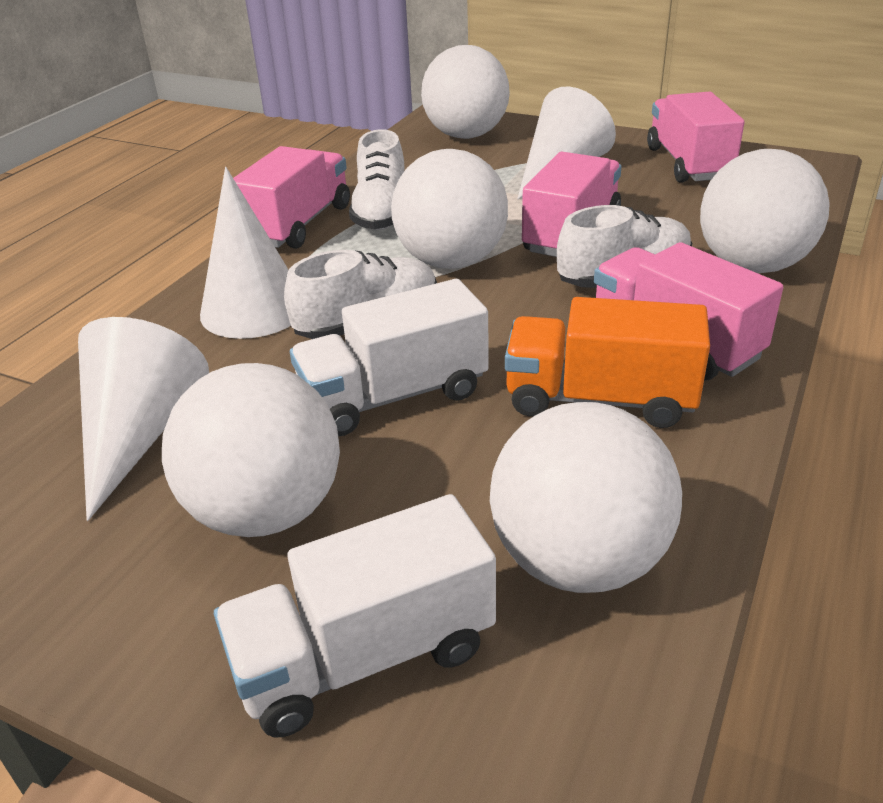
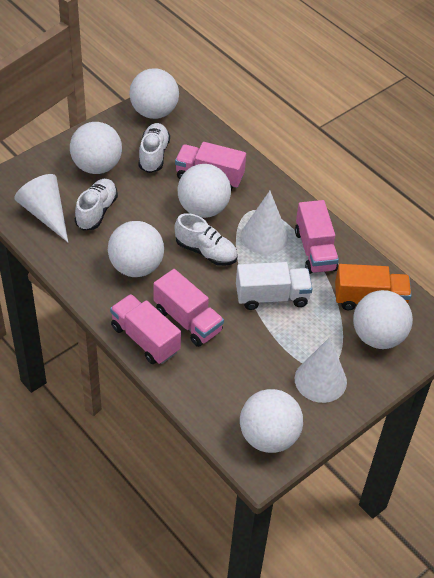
white ball: [162,363,340,537] [391,149,508,269] [421,45,510,139] [490,402,682,593] [700,149,830,273] = 5 -> [70,122,122,174] [108,221,164,277] [129,68,179,119] [178,164,231,218] [240,389,303,453] [353,290,413,349] = 6
white truck: [214,494,496,737] [290,279,489,436] = 2 -> [236,262,312,310] = 1

